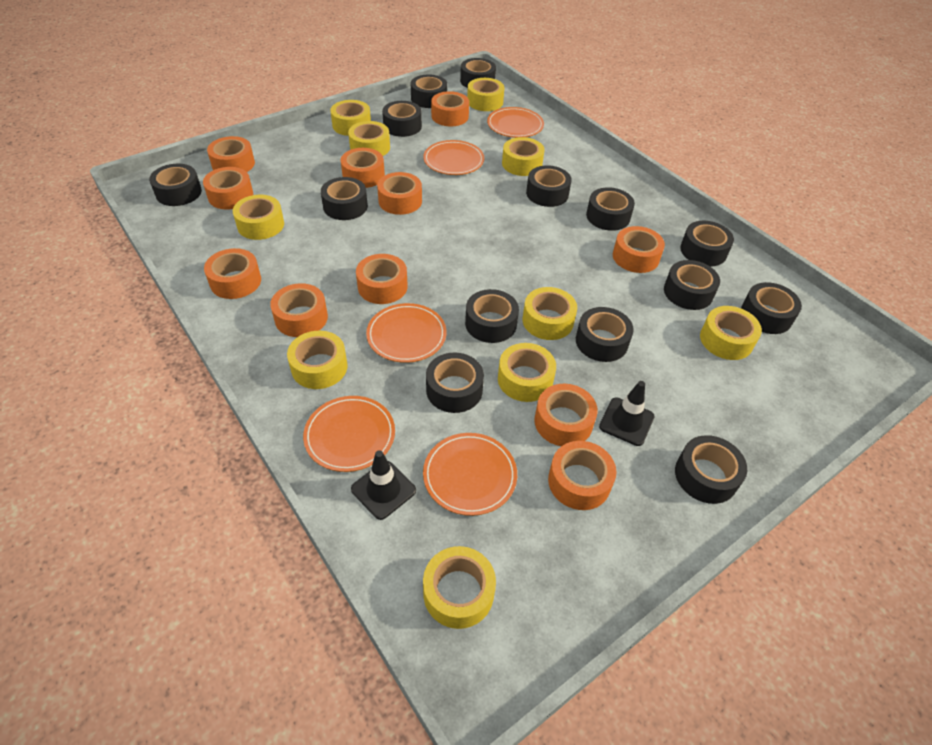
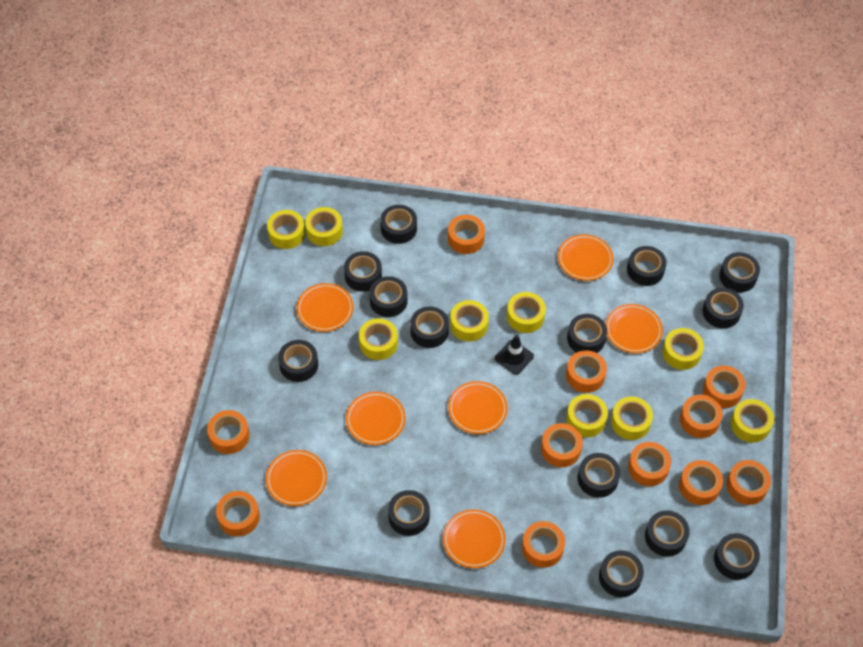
black traffic cone: [351,450,416,520] [599,381,655,446] = 2 -> [495,335,534,375] = 1
orange plate: [303,396,395,472] [366,303,446,363] [423,140,484,175] [423,433,517,516] [487,107,544,138] = 5 -> [266,450,327,506] [297,283,354,332] [346,392,406,445] [443,509,506,568] [448,381,508,434] [558,234,613,281] [606,304,663,353] = 7
yellow tape: [233,195,284,240] [287,331,348,389] [330,100,371,136] [348,121,390,156] [423,546,496,629] [467,78,504,111] [498,343,556,402] [502,137,545,176] [522,287,577,340] [700,306,762,360] = 10 -> [267,210,305,249] [305,207,343,246] [359,318,398,360] [450,300,489,341] [507,292,546,333] [566,394,608,437] [611,397,653,440] [662,328,704,370] [731,399,774,443] = 9

